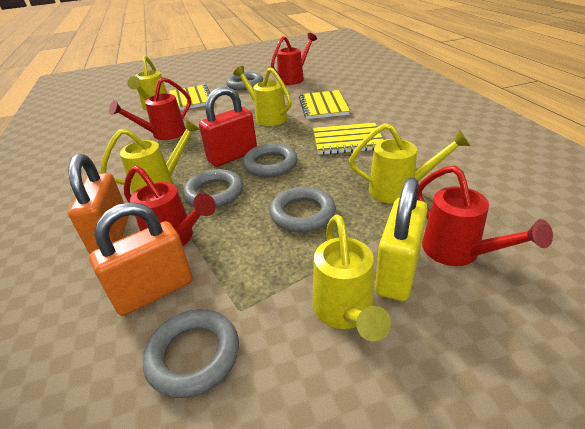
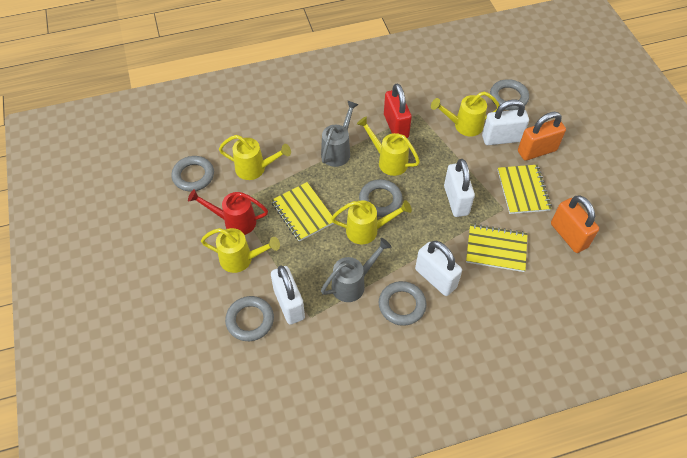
grey watering can: none = 0 -> [321,100,359,167] [321,238,391,302] = 2
red watering can: [109,77,191,140] [124,165,216,246] [271,33,317,85] [417,165,553,266] = 4 -> [188,189,268,235] = 1
white padlock: none = 0 -> [271,266,305,325] [415,241,462,296] [444,159,475,217] [482,99,529,145] = 4
yellow padlock: [375,178,428,301] = 1 -> none = 0

